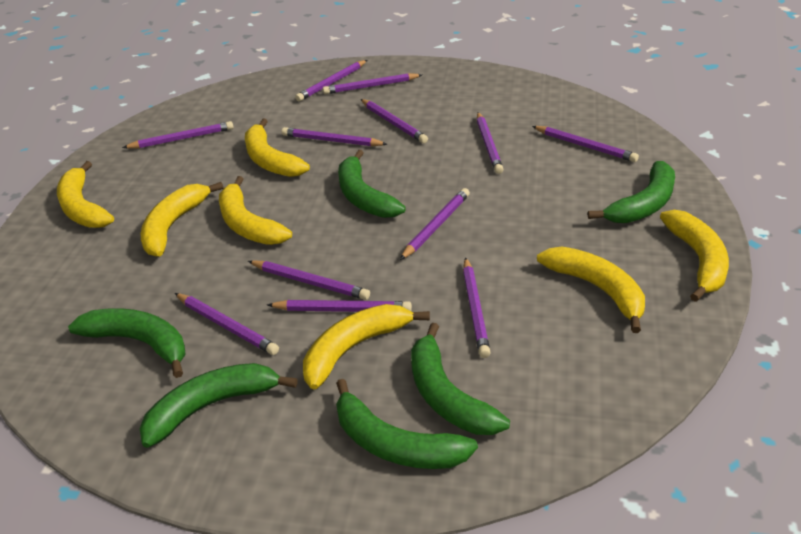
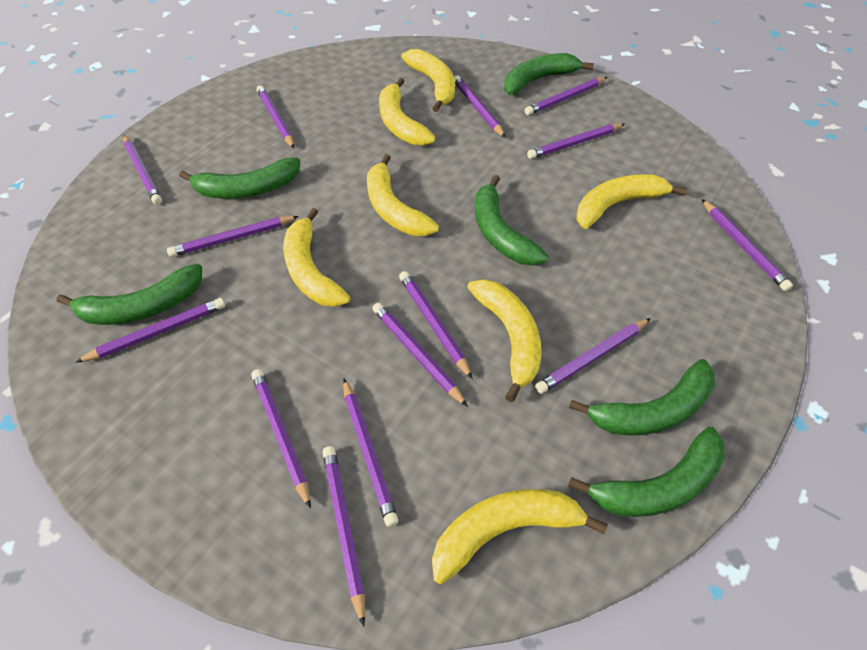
purple pencil: [122,121,233,148] [175,293,279,355] [248,260,370,300] [267,300,412,312] [282,127,387,147] [295,60,367,101] [323,73,422,94] [361,99,428,143] [400,188,470,260] [463,257,491,358] [477,112,504,174] [532,126,639,162] = 12 -> [75,298,225,363] [123,135,162,205] [167,216,299,257] [251,369,311,509] [257,85,294,148] [322,446,365,627] [343,379,398,527] [372,303,468,407] [399,271,473,379] [454,76,506,138] [525,77,608,115] [527,123,625,159] [535,318,651,394] [702,199,793,291] = 14

